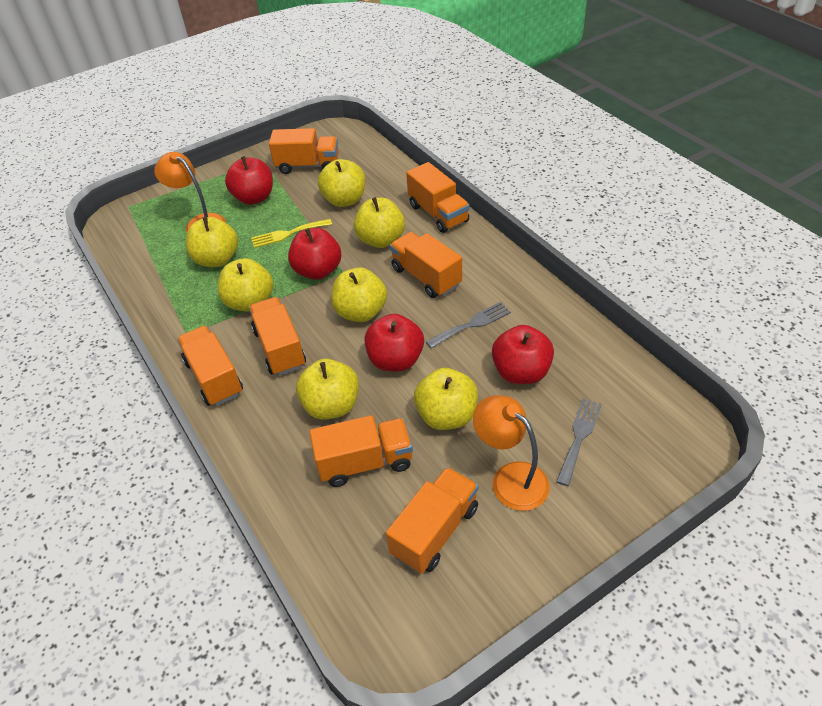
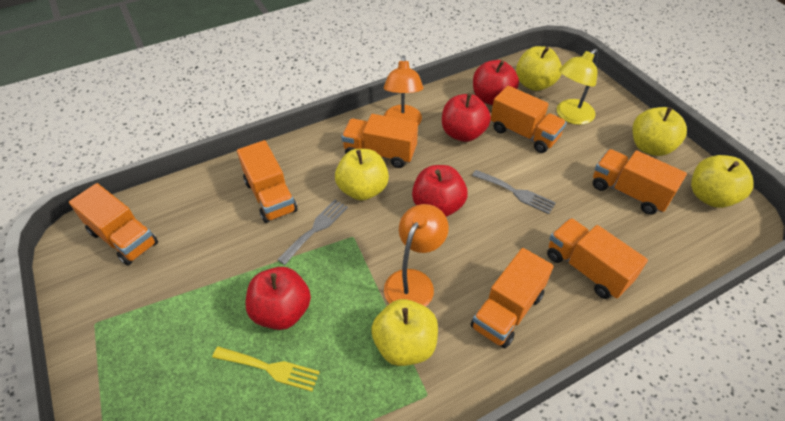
yellow apple: [186,217,238,267] [218,258,273,311] [296,359,359,420] [318,159,366,207] [331,268,387,322] [354,197,405,248] [414,368,478,430] = 7 -> [335,149,389,201] [371,299,438,366] [516,46,562,91] [632,107,687,156] [691,155,754,208] = 5
yellow lamp: none = 0 -> [557,49,598,125] = 1

